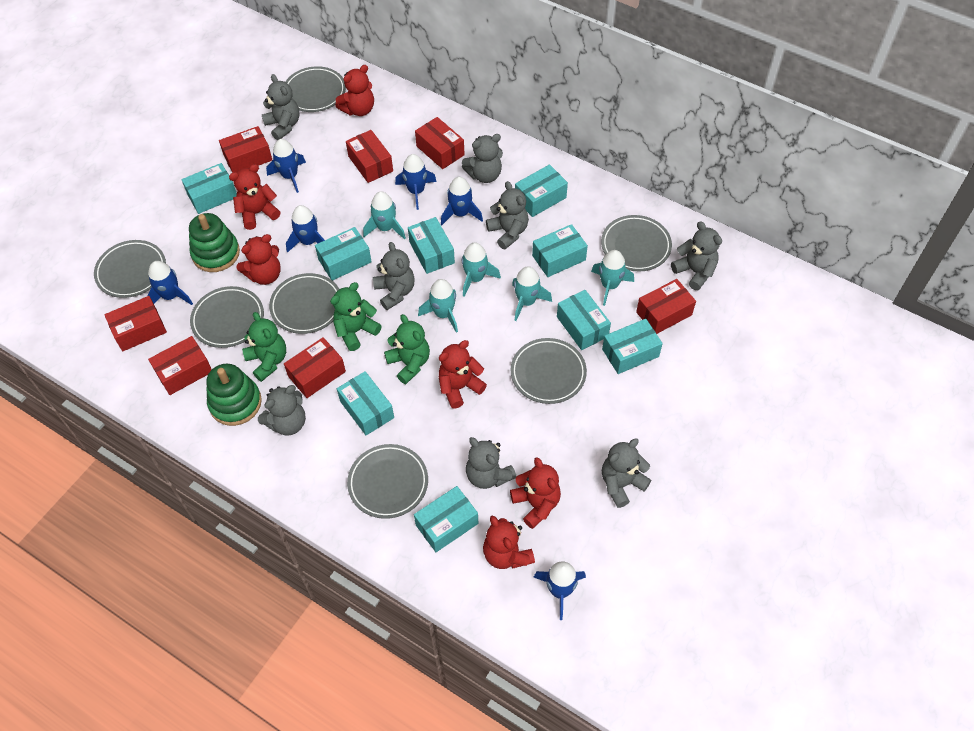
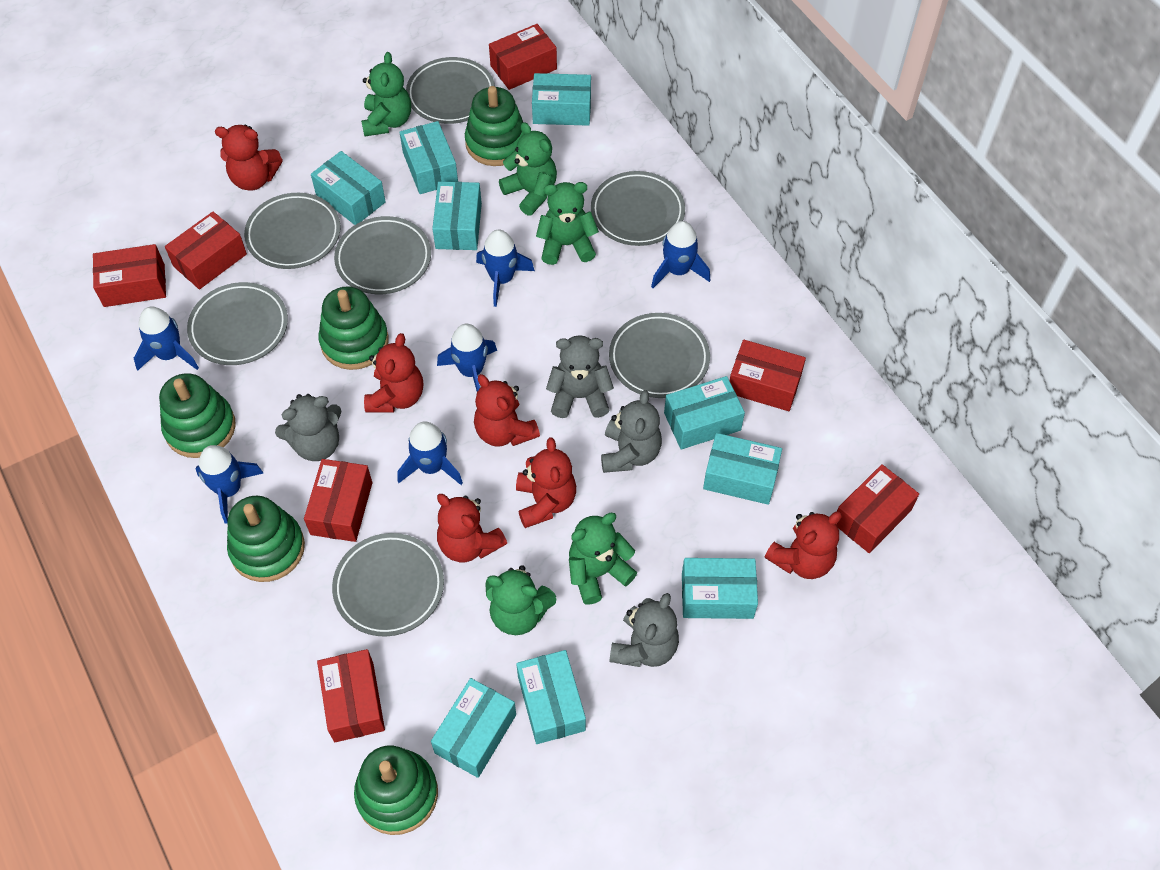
green stacking toy: [189,213,240,272] [206,364,262,426] = 2 -> [159,373,236,458] [227,496,305,582] [319,286,389,370] [354,746,438,835] [465,86,524,166] = 5
green teddy bear: [242,312,286,382] [330,282,382,351] [384,314,430,384] = 3 -> [361,52,411,137] [485,565,556,635] [499,122,557,216] [536,182,599,265] [569,513,637,605] = 5
grey teddy bear: [258,385,306,435] [262,74,300,140] [373,242,415,310] [462,134,503,183] [466,437,516,489] [486,181,529,249] [602,439,651,508] [671,221,722,290] = 8 -> [275,394,341,461] [546,335,614,418] [601,390,662,473] [609,593,679,667] = 4
turquoise rocket: [363,191,406,239] [418,279,458,333] [462,242,501,297] [512,266,552,321] [591,250,634,306] = 5 -> none = 0

